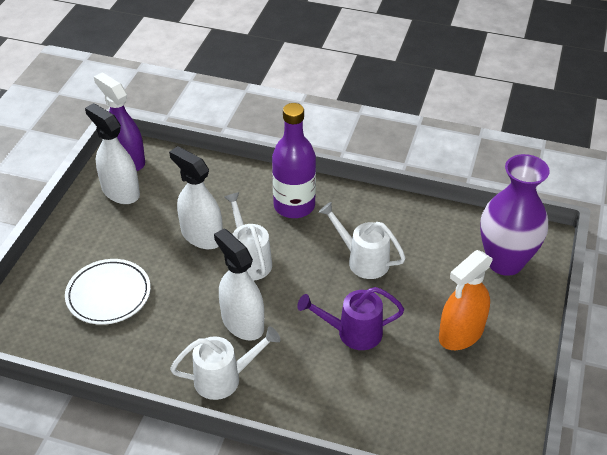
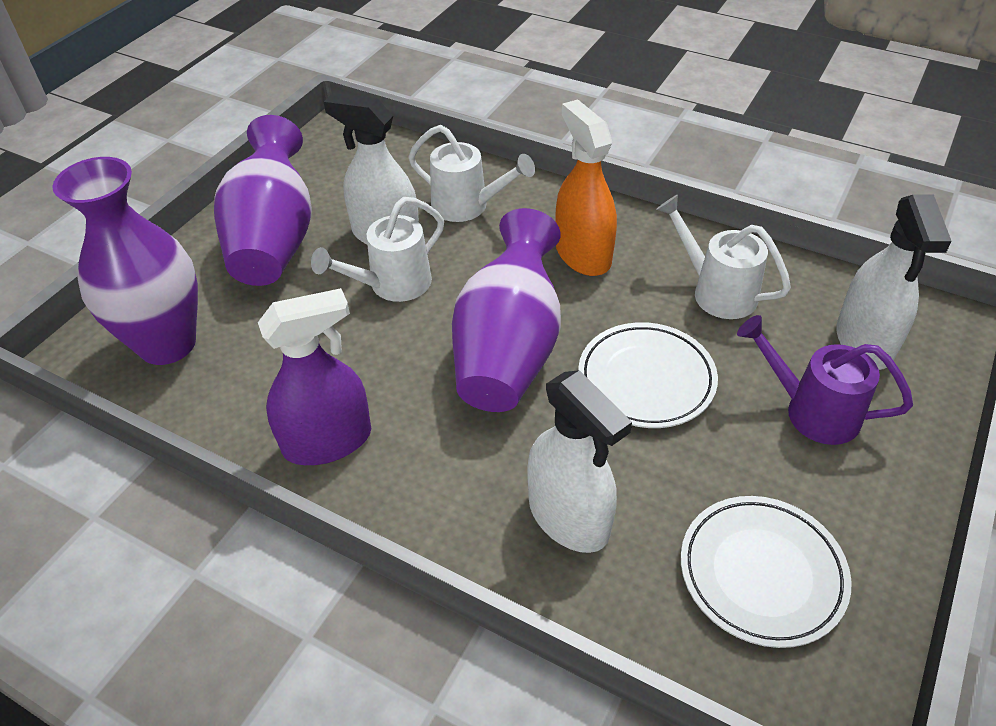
purple bottle: [272,103,316,218] = 1 -> none = 0
purple vase: [480,154,550,276] = 1 -> [52,157,198,365] [214,115,312,286] [452,208,561,412] = 3
white plate: [65,259,151,325] = 1 -> [578,322,718,428] [681,496,851,648] = 2

